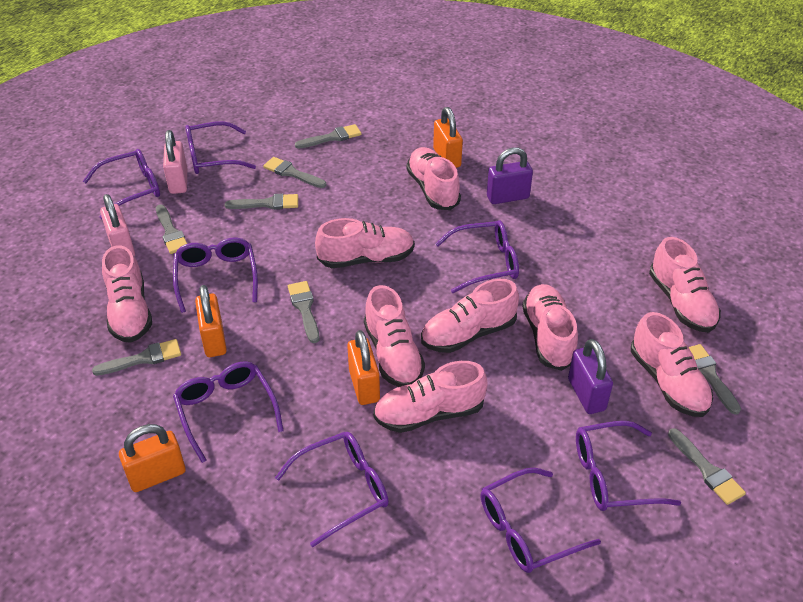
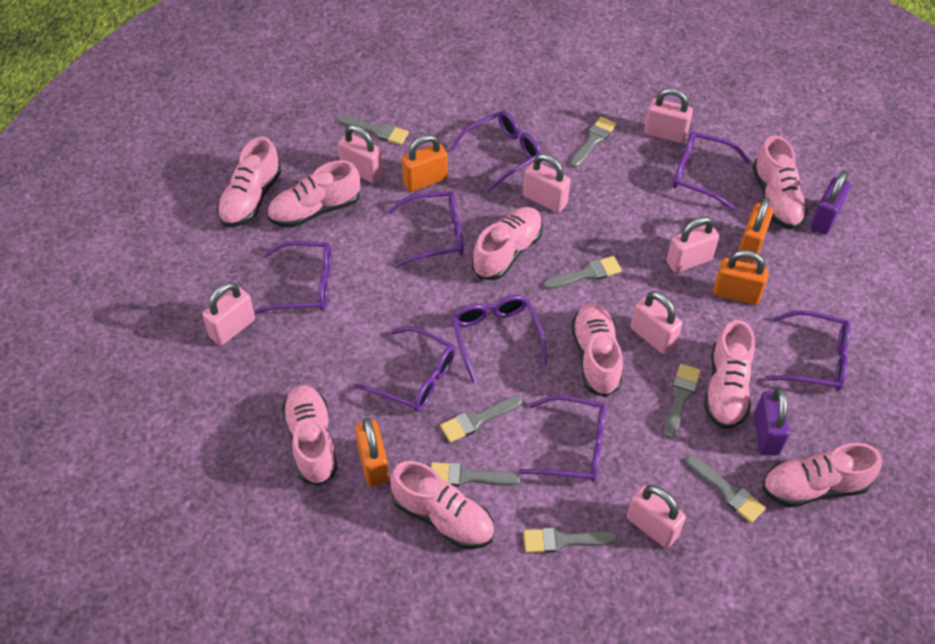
pink padlock: [100,194,135,256] [163,130,187,194] = 2 -> [202,282,255,346] [338,125,384,183] [523,154,571,213] [627,485,686,548] [631,291,682,355] [644,88,693,143] [667,216,719,273] = 7

